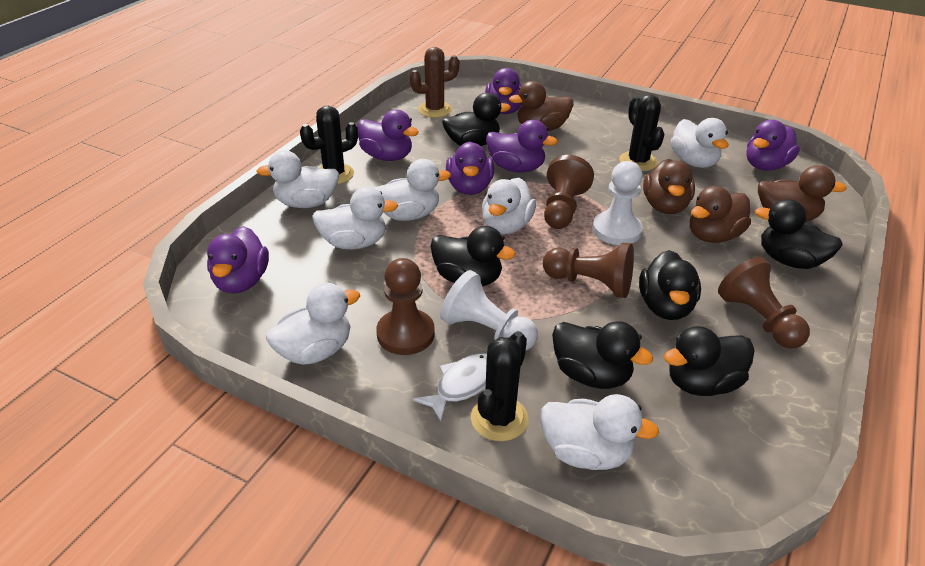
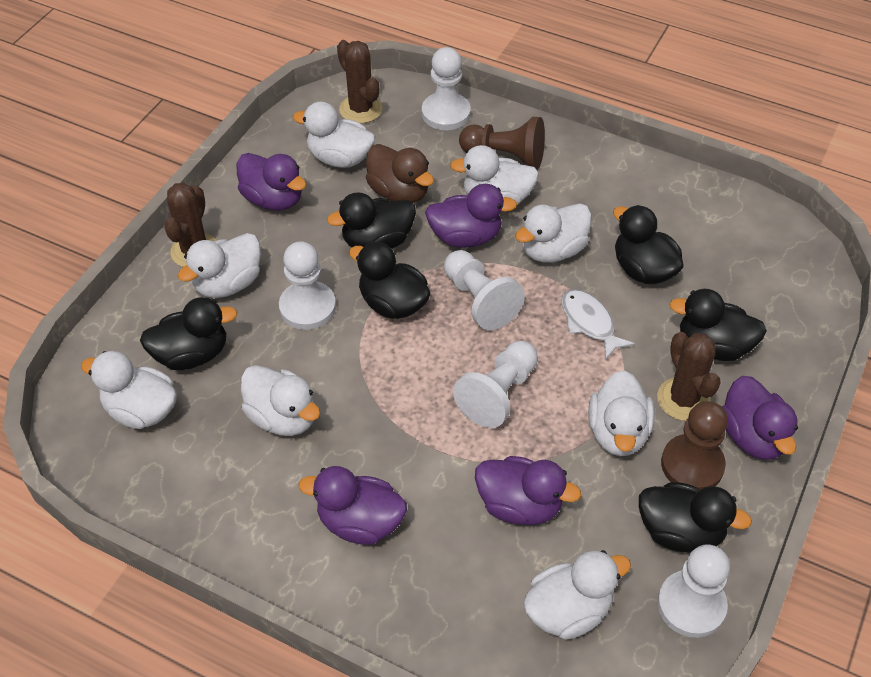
black cactus: [300,106,358,184] [471,331,528,441] [619,95,664,171] = 3 -> none = 0
brown cactus: [410,47,459,118] = 1 -> [164,183,217,267] [337,40,382,124] [657,332,721,421] = 3
brown duck: [509,81,574,131] [643,159,695,214] [690,186,751,243] [758,165,846,222] = 4 -> [366,144,434,203] = 1
brown pawn: [376,258,435,355] [543,243,634,298] [544,155,594,229] [718,257,810,349] = 4 -> [459,117,545,169] [661,401,728,490] = 2
purple duck: [207,226,269,294] [357,110,419,161] [446,141,494,195] [485,68,522,114] [486,120,558,172] [746,120,800,171] = 6 -> [237,153,306,211] [298,466,407,545] [425,184,517,248] [475,456,581,525] [722,376,798,460] = 5
white duck: [256,150,339,208] [266,283,360,365] [312,187,398,249] [373,159,451,221] [482,178,536,235] [540,394,659,470] [671,118,728,168] = 7 -> [81,351,177,429] [178,233,261,298] [241,365,320,436] [293,102,375,168] [450,145,539,205] [515,203,592,263] [523,550,631,640] [588,371,655,456] = 8
white pawn: [440,270,538,350] [593,161,643,245] = 2 -> [279,241,336,330] [422,47,471,130] [444,250,525,330] [453,341,538,428] [657,544,730,638] = 5

